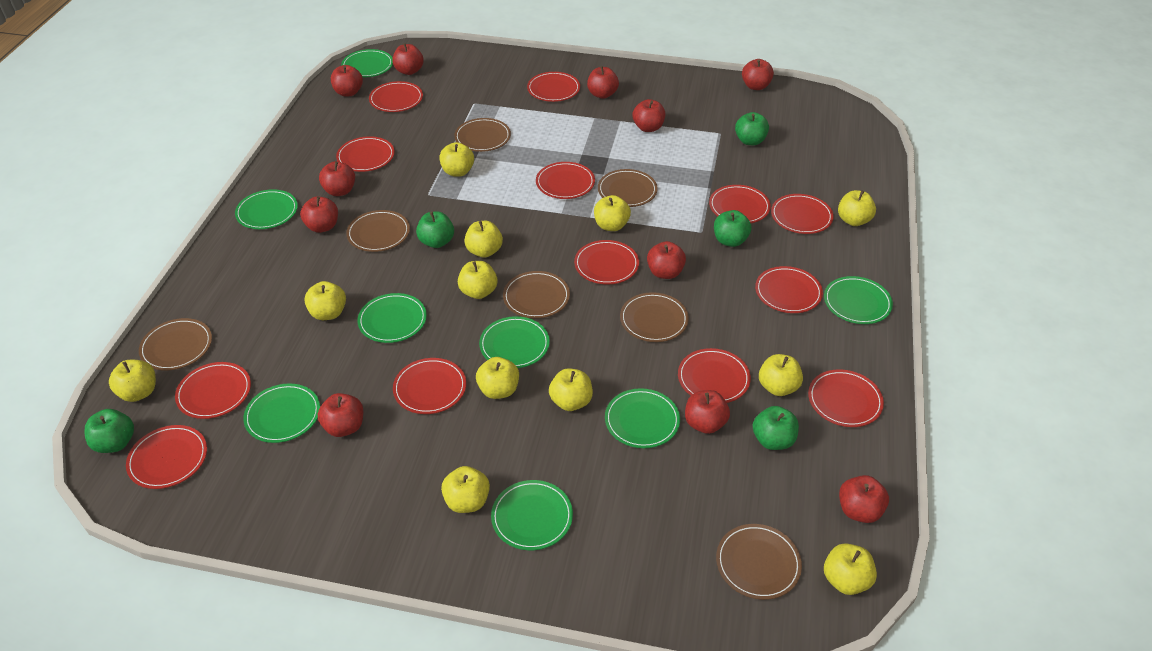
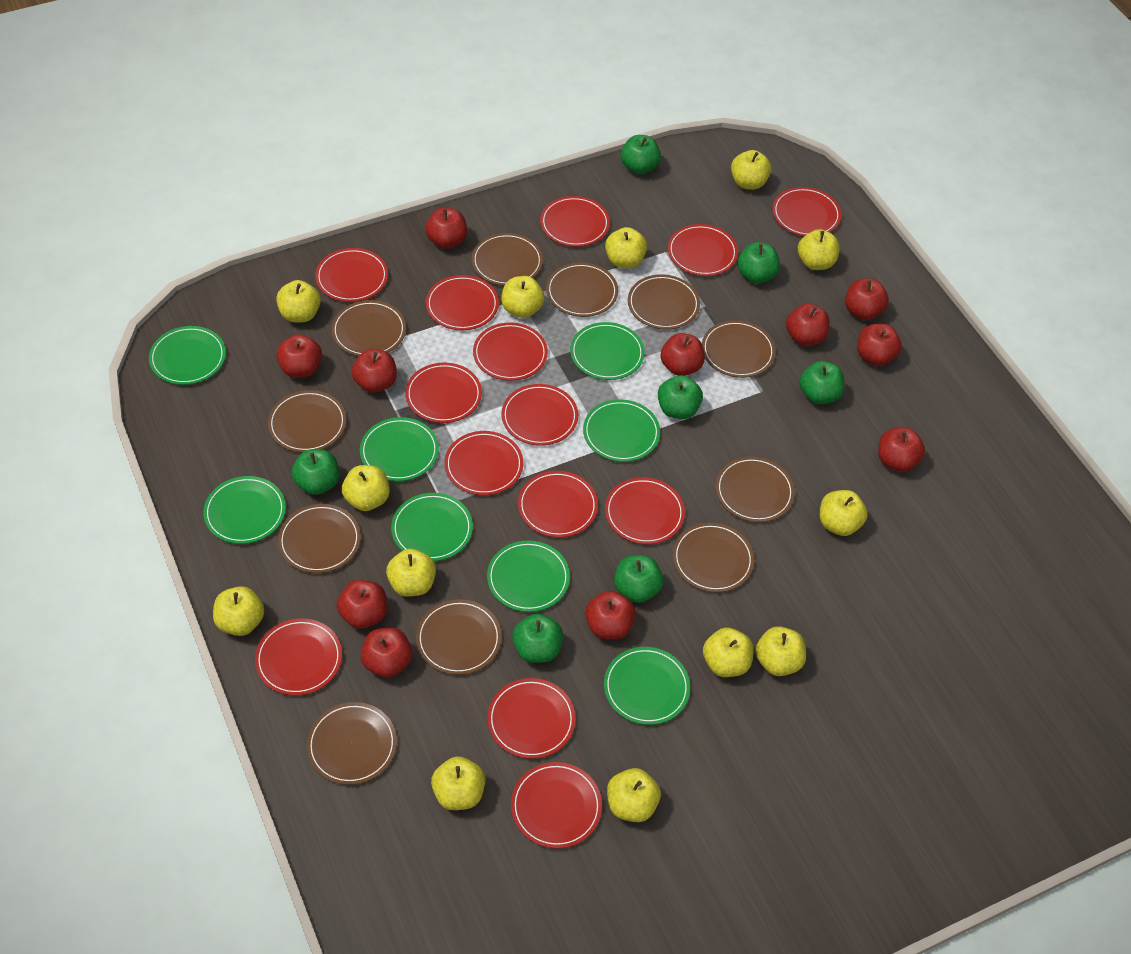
brown plate: [139,318,212,371] [346,210,410,252] [454,118,511,152] [503,271,570,318] [598,169,658,207] [620,292,689,342] [716,524,802,600] = 7 -> [268,390,346,453] [278,504,361,573] [307,702,397,785] [332,300,406,356] [416,599,502,675] [472,233,543,286] [546,262,618,317] [628,274,700,329] [673,523,754,592] [702,320,776,378] [716,457,795,522] = 11
green apple: [84,409,134,453] [416,211,454,248] [714,210,752,247] [735,112,769,145] [753,406,799,450] = 5 -> [292,449,340,495] [512,613,563,663] [614,555,664,603] [621,135,661,174] [658,375,703,419] [738,242,780,284] [800,361,844,404] = 7
red plate: [126,425,207,489] [175,362,251,419] [336,136,395,172] [369,81,423,112] [393,358,466,414] [527,72,580,102] [536,162,595,199] [574,240,639,285] [678,348,751,403] [709,185,771,223] [755,266,823,313] [771,194,834,234] [808,369,884,427] = 13 -> [255,618,342,696] [315,248,388,302] [405,362,482,423] [426,275,499,330] [445,431,523,495] [473,323,548,381] [487,678,576,759] [501,384,578,446] [511,762,602,849] [518,471,598,538] [540,196,610,247] [605,477,685,544] [668,224,738,276] [773,187,841,236] = 14
yellow apple: [109,360,156,402] [304,281,346,320] [439,142,474,177] [441,466,490,513] [458,261,498,299] [464,221,503,258] [476,357,519,399] [549,368,593,411] [594,195,631,231] [759,354,803,396] [824,544,877,595] [838,190,876,226] = 12 -> [213,586,264,636] [276,280,321,323] [342,465,390,511] [386,549,436,597] [431,756,486,810] [501,276,545,318] [605,227,647,268] [607,768,661,822] [703,628,754,677] [731,150,771,190] [755,626,806,676] [798,229,840,270] [820,490,868,536] = 13

